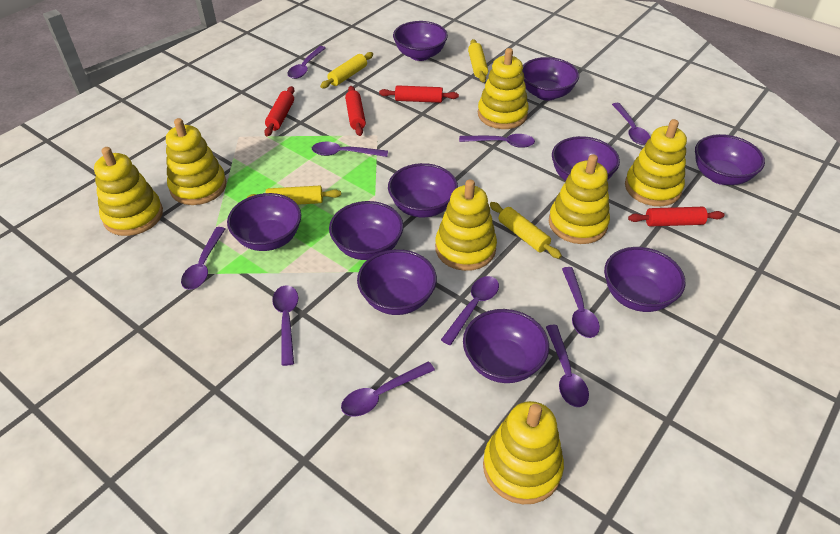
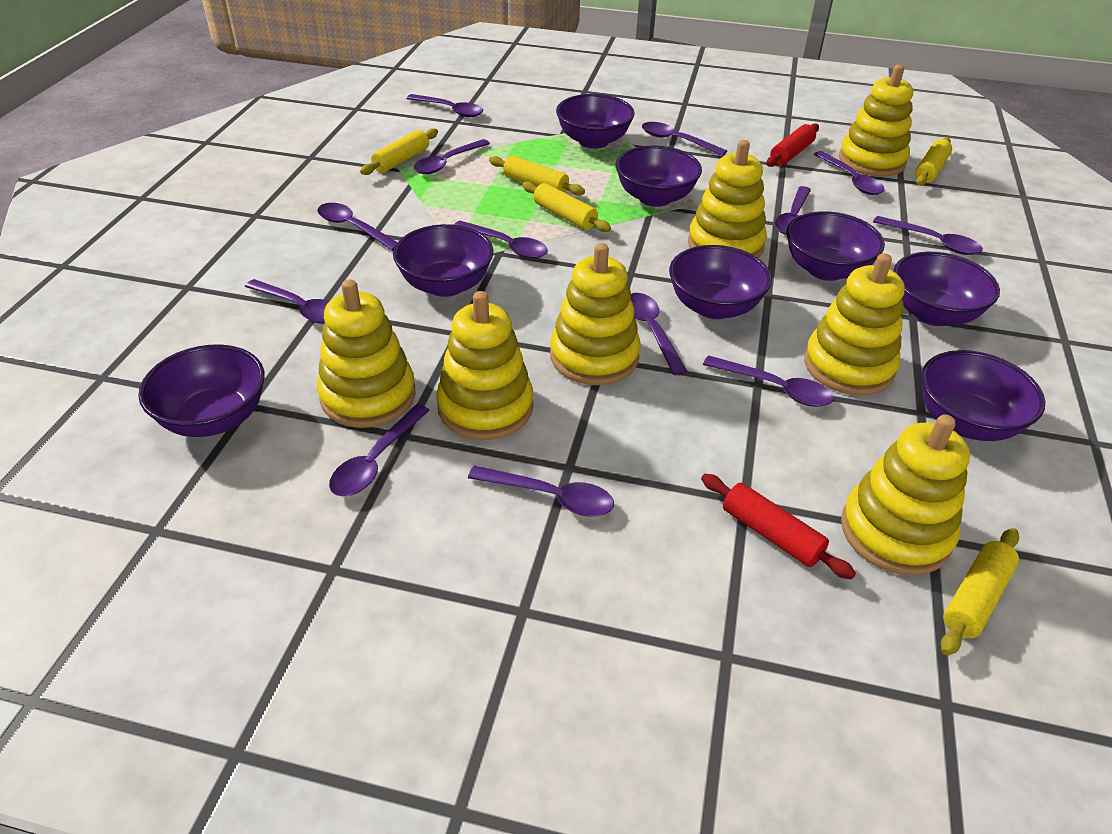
purple bowl: [227,193,301,251] [329,201,403,260] [357,249,437,315] [388,163,458,218] [393,21,448,61] [463,309,549,383] [522,57,579,101] [552,136,620,181] [604,247,685,312] [695,134,765,185] = 10 -> [138,345,265,437] [393,224,494,297] [556,94,635,149] [615,146,702,207] [669,245,772,319] [786,211,885,281] [893,252,1000,326] [921,350,1045,441] = 8
purple spoon: [181,227,225,290] [272,285,298,366] [287,46,326,79] [312,142,388,157] [341,361,435,417] [441,276,499,345] [459,134,535,148] [546,325,589,407] [562,267,600,338] [612,103,651,145] = 10 -> [245,279,329,324] [317,203,397,251] [329,404,430,496] [406,94,483,117] [414,139,490,174] [454,221,548,258] [468,466,614,517] [631,293,687,375] [642,122,727,156] [703,355,833,407] [775,186,811,235] [814,151,884,195] [873,216,983,255] = 13
red rolling pin: [264,86,294,136] [345,86,366,136] [379,85,459,103] [628,207,724,226] = 4 -> [701,474,856,579] [766,123,819,167] = 2
yellow rolling pin: [247,186,341,205] [320,52,373,88] [468,39,488,82] [490,202,562,259] = 4 -> [360,128,438,175] [489,156,585,195] [522,181,611,232] [915,137,952,186] [941,528,1019,656] = 5

